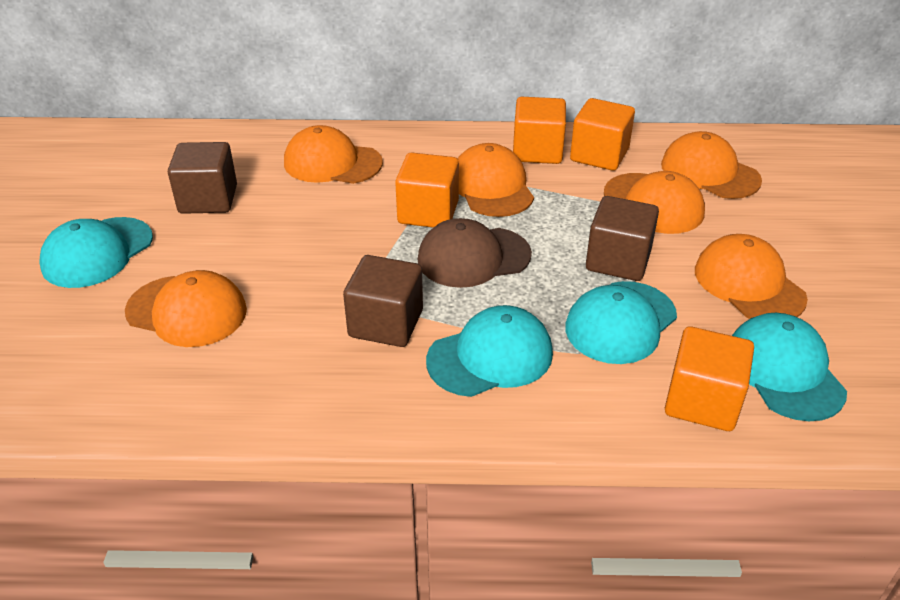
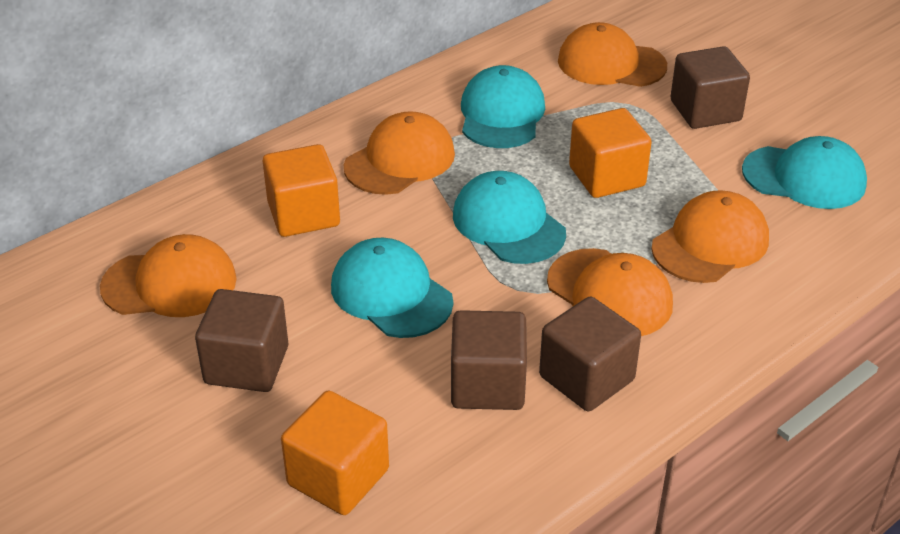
brown cap: [418,218,532,288] = 1 -> none = 0
brown cube: [168,142,237,214] [343,255,423,347] [586,196,659,281] = 3 -> [195,289,288,392] [451,310,527,410] [539,296,641,411] [670,46,750,129] = 4
orange cap: [125,270,247,347] [284,125,383,184] [457,143,534,217] [604,171,705,234] [661,131,762,199] [695,234,808,319] = 6 -> [100,234,236,317] [344,111,455,195] [547,248,673,336] [558,22,667,87] [651,190,769,283] = 5
orange cube: [395,152,459,228] [513,97,566,164] [570,98,635,171] [665,326,754,431] = 4 -> [263,144,340,237] [281,391,389,515] [569,108,652,198] = 3

